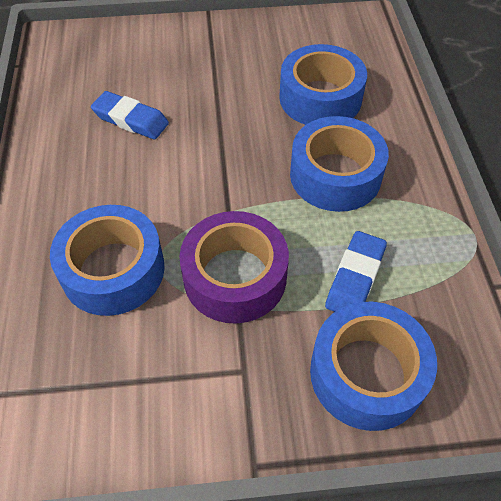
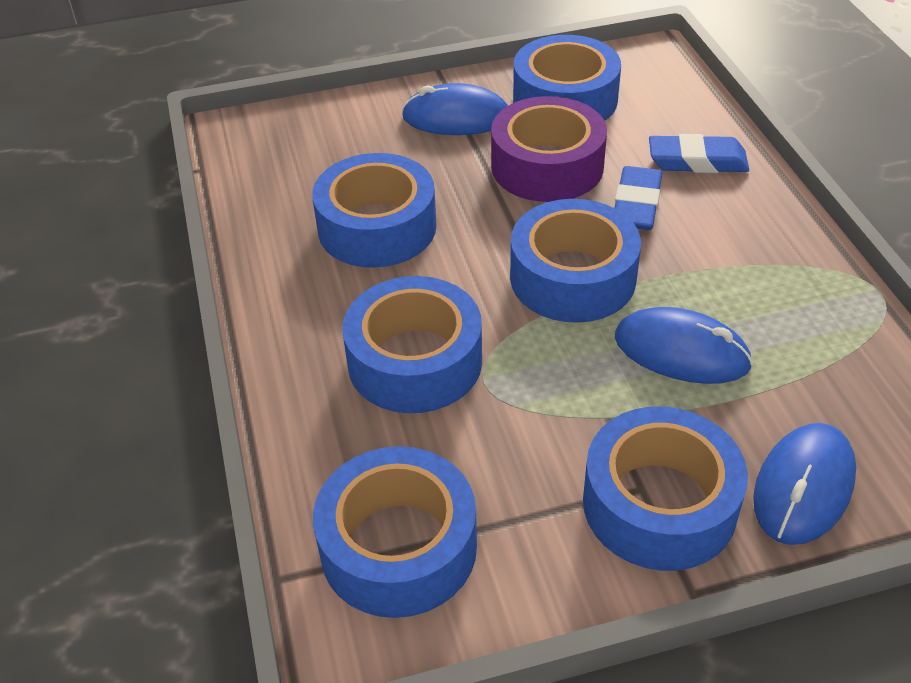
blue mouse: none = 0 -> [402,83,508,135] [615,307,753,384] [753,423,856,545] = 3
blue tape: [50,205,165,316] [279,44,367,125] [290,116,389,212] [310,302,437,431] = 4 -> [312,153,437,268] [313,446,477,618] [342,276,482,413] [510,199,641,323] [513,35,621,121] [583,407,748,571] = 6

